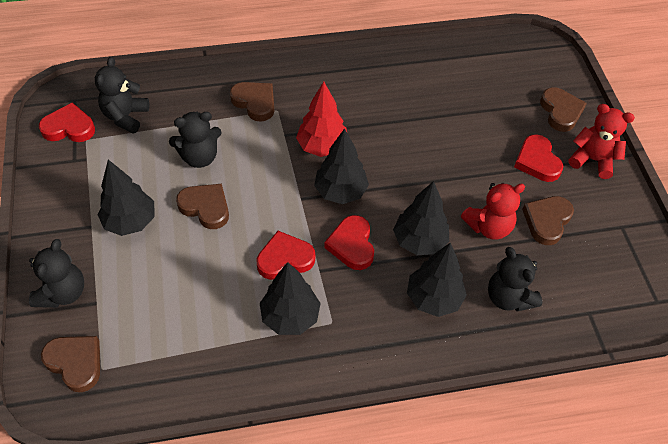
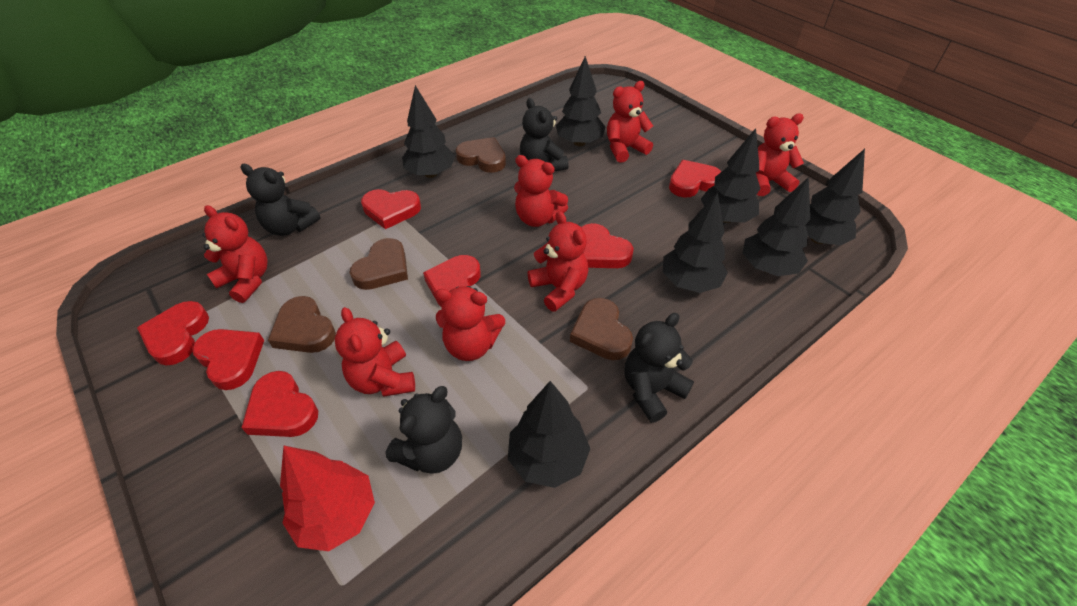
black tree: [98,160,155,236] [260,262,321,335] [314,128,369,204] [393,181,449,255] [407,242,467,317] = 5 -> [402,85,455,178] [508,381,590,488] [556,56,605,146] [663,192,728,293] [701,128,761,223] [742,177,810,276] [805,149,865,245] = 7
brown heart: [41,336,100,392] [176,184,229,229] [230,82,274,122] [522,196,574,245] [540,87,587,132] = 5 -> [268,296,336,353] [350,238,408,290] [456,137,506,173] [570,298,633,360] = 4
red heart: [39,103,95,142] [257,231,315,280] [324,215,374,270] [514,134,563,182] = 4 -> [137,301,209,366] [192,329,264,390] [241,371,318,437] [361,189,421,229] [423,255,481,307] [581,223,633,268] [669,160,722,198] = 7
red teddy bear: [461,183,525,240] [569,104,635,179] = 2 -> [202,205,268,303] [335,307,415,396] [435,286,505,361] [514,155,568,227] [527,211,588,312] [607,81,653,163] [756,114,804,196] = 7

